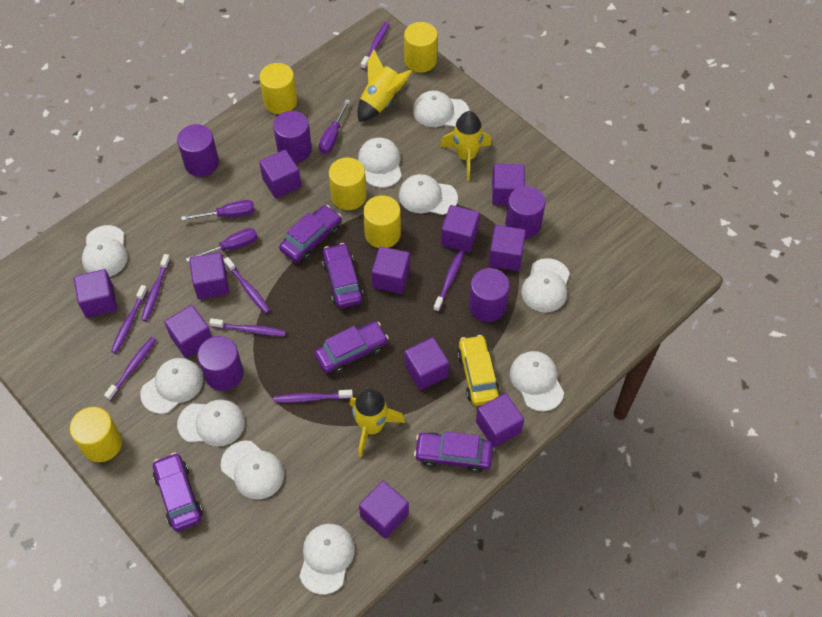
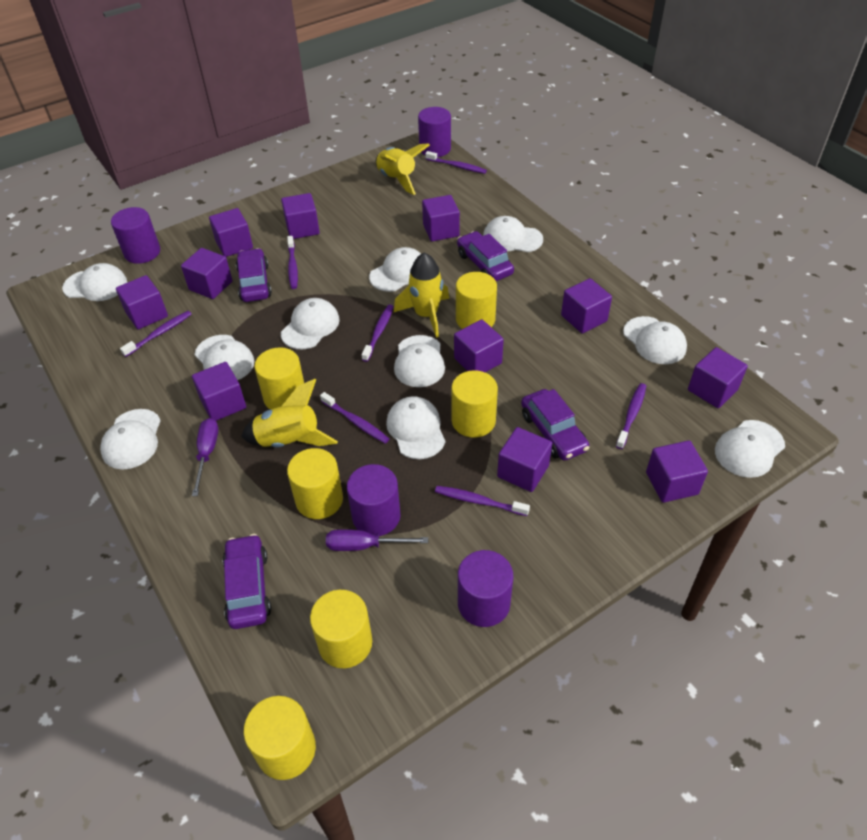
purple car: [153,452,203,531] [279,205,342,262] [314,321,389,374] [322,243,364,308] [414,431,493,473] = 5 -> [222,534,271,629] [236,248,272,302] [457,231,514,281] [521,389,589,460] = 4
purple cylinder: [177,124,219,177] [197,336,243,391] [273,111,312,163] [469,268,510,322] [505,186,546,239] = 5 -> [111,207,160,264] [347,464,401,536] [418,107,451,157] [458,550,513,627] = 4
purple screwdriver: [181,200,255,221] [186,228,258,262] [319,99,350,154] = 3 -> [192,418,218,496] [326,529,428,551] = 2
purple toothbrush: [104,337,156,401] [111,285,148,353] [141,254,170,321] [209,318,286,336] [224,257,270,314] [273,390,353,403] [361,22,389,70] [433,250,464,312] = 8 -> [120,311,192,357] [287,236,298,289] [320,392,389,443] [361,304,394,362] [425,151,487,174] [435,486,530,516] [616,383,646,449] = 7
yellow car: [457,335,500,406] = 1 -> none = 0
yellow cylinder: [70,407,122,462] [259,63,297,114] [329,158,366,210] [363,195,401,248] [404,22,438,73] = 5 -> [244,696,316,780] [254,347,304,410] [287,448,343,519] [310,590,372,668] [451,370,498,438] [456,272,497,329] = 6

